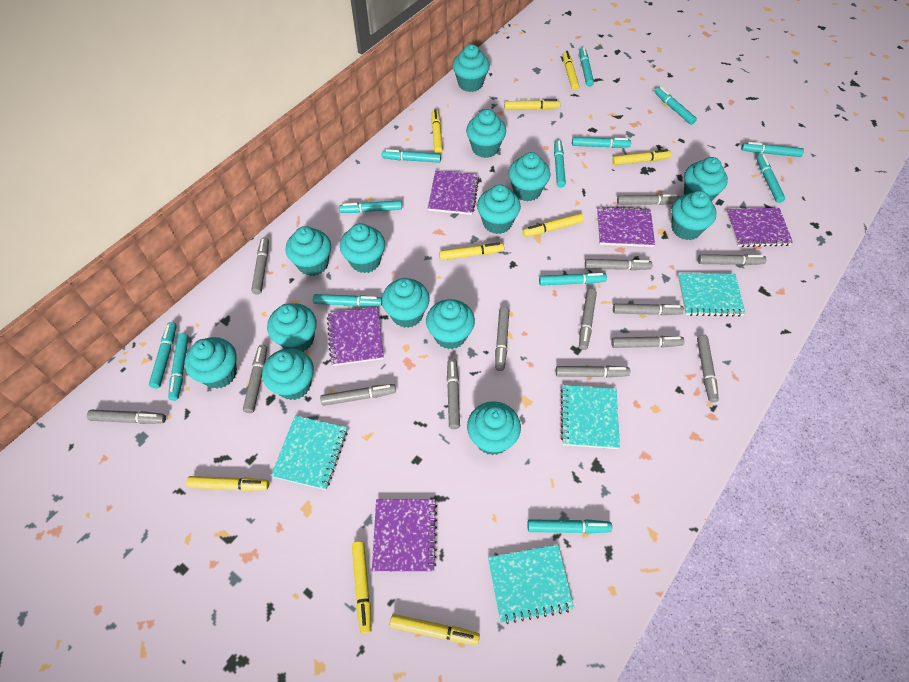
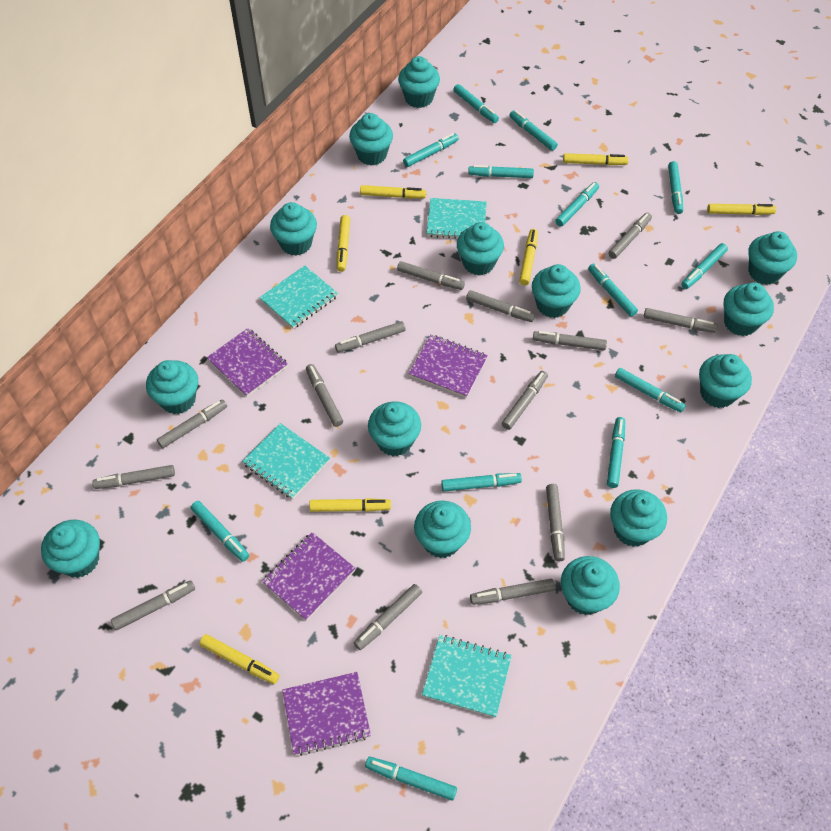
purple notebook: [327,307,384,366] [372,499,437,572] [428,170,479,215] [597,206,655,247] [726,208,793,247] = 5 -> [207,328,288,397] [262,532,356,621] [282,672,371,756] [409,335,488,398] = 4
yellow marker: [186,476,269,491] [352,541,372,634] [390,614,480,645] [432,109,443,154] [439,243,504,260] [504,99,560,110] [523,213,584,237] [563,51,579,90] [612,149,671,165] = 9 -> [199,634,279,684] [309,498,391,512] [337,215,350,272] [360,185,426,199] [519,229,538,286] [563,153,629,165] [707,204,776,215] = 7

